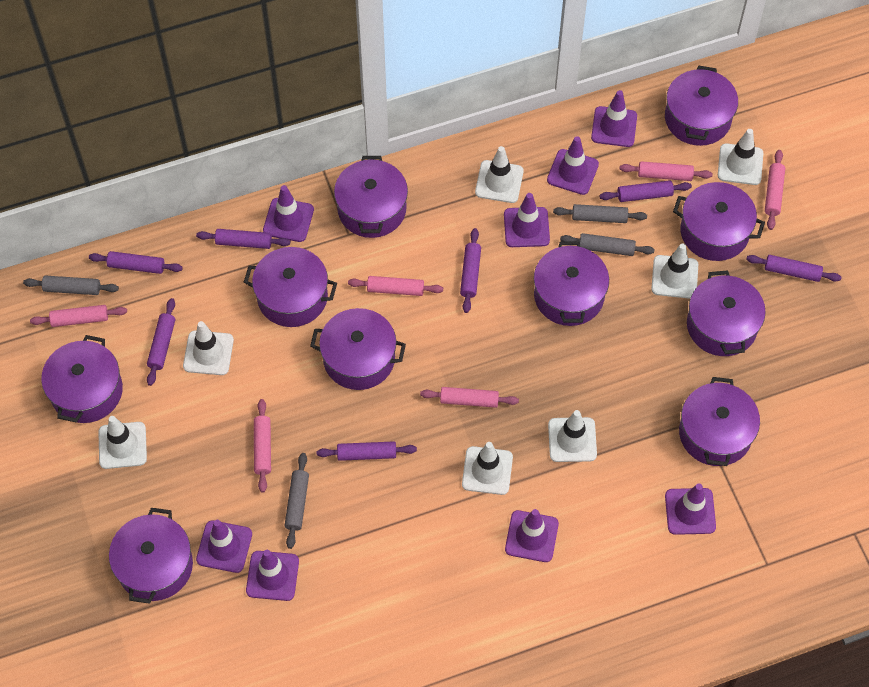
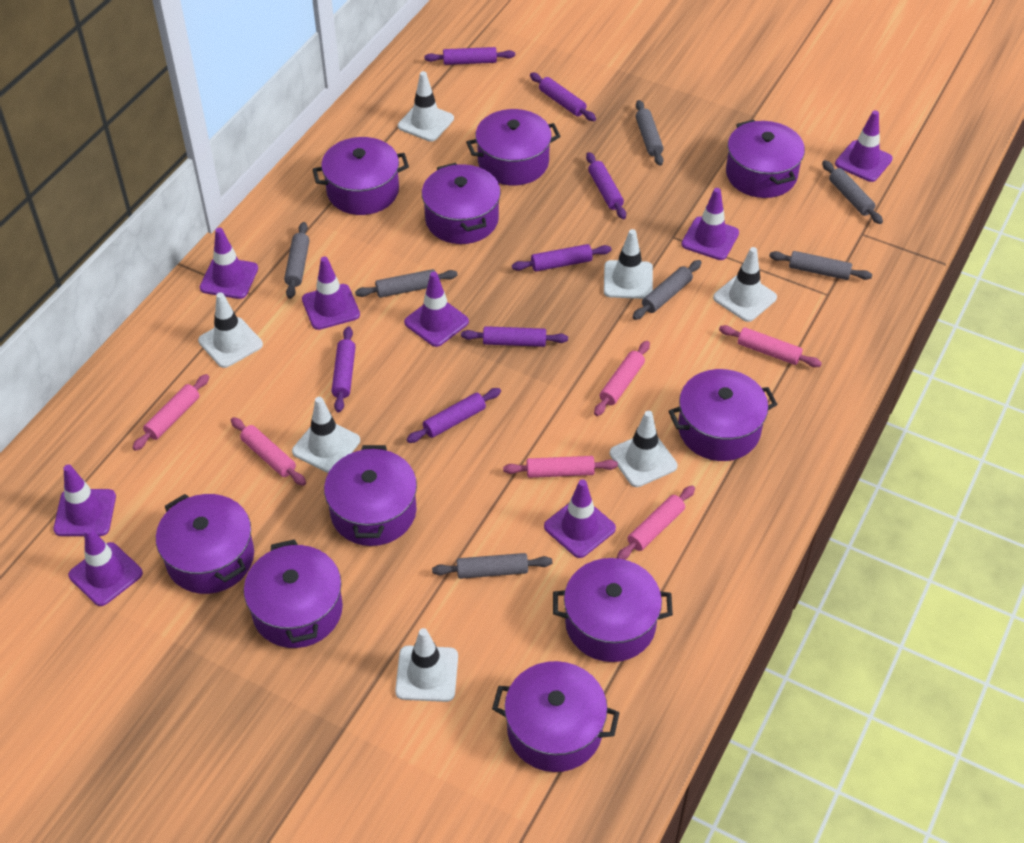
grey rolling pin: [23,276,119,295] [284,453,309,549] [553,204,647,223] [560,233,655,256] = 4 -> [284,222,309,299] [355,269,458,298] [432,553,552,579] [633,260,701,320] [636,100,663,166] [769,251,872,280] [822,160,883,224] = 7

